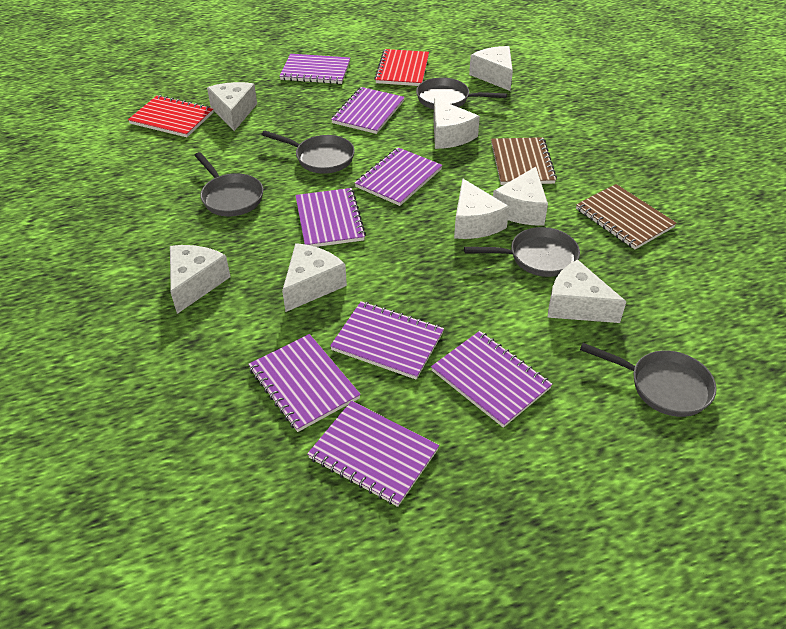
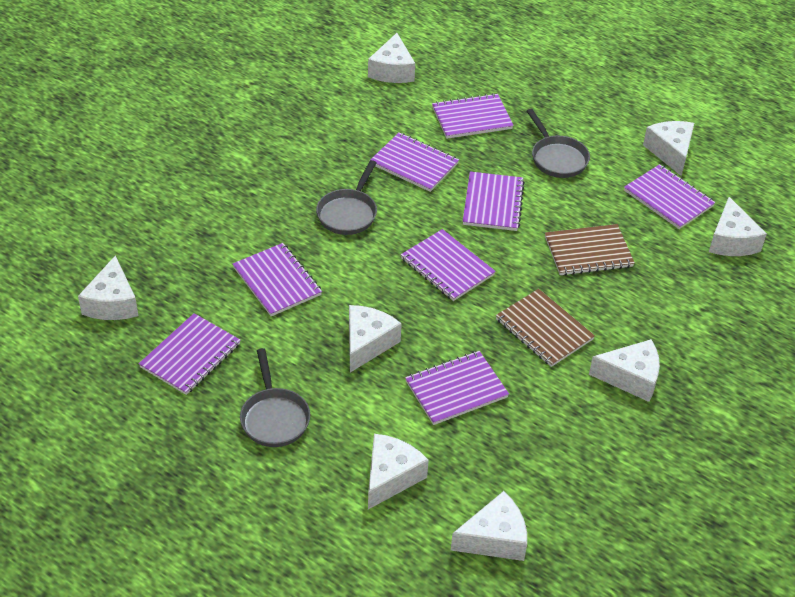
grey pan: [194,152,263,216] [261,131,355,174] [416,78,507,109] [464,227,580,277] [580,343,717,417] = 5 -> [240,348,310,447] [316,160,377,235] [527,109,590,178] = 3
red notebook: [128,95,214,137] [374,49,429,86] = 2 -> none = 0

